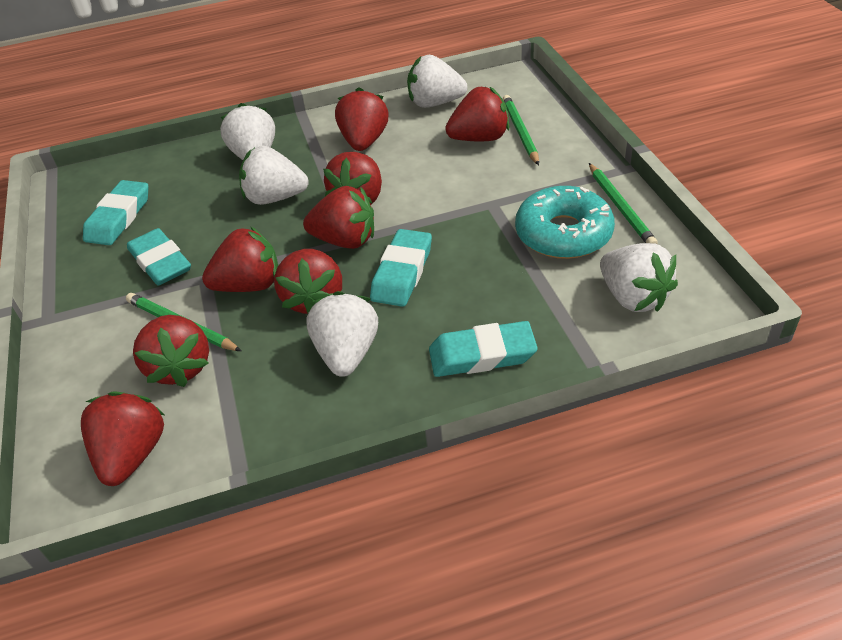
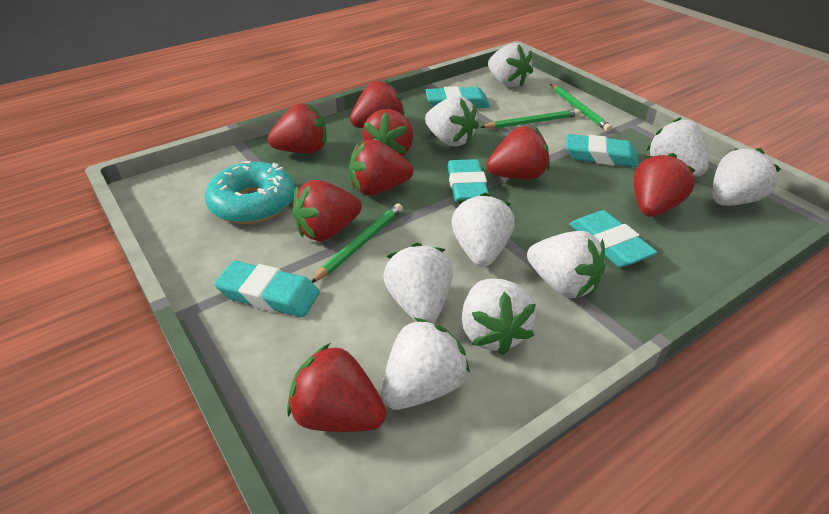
turquoise eraser: [83,180,149,245] [127,228,191,285] [370,229,432,307] [429,321,538,377] = 4 -> [214,261,320,317] [425,86,490,108] [447,159,489,203] [566,134,639,167] [569,210,657,267] = 5
white strawberry: [220,103,275,160] [239,146,309,205] [307,291,378,377] [407,55,467,108] [600,243,678,312] = 5 -> [381,318,470,410] [383,242,453,323] [425,96,479,147] [452,192,515,267] [462,279,536,355] [488,43,533,87] [527,231,605,298] [646,117,709,177] [713,148,781,206] = 9

